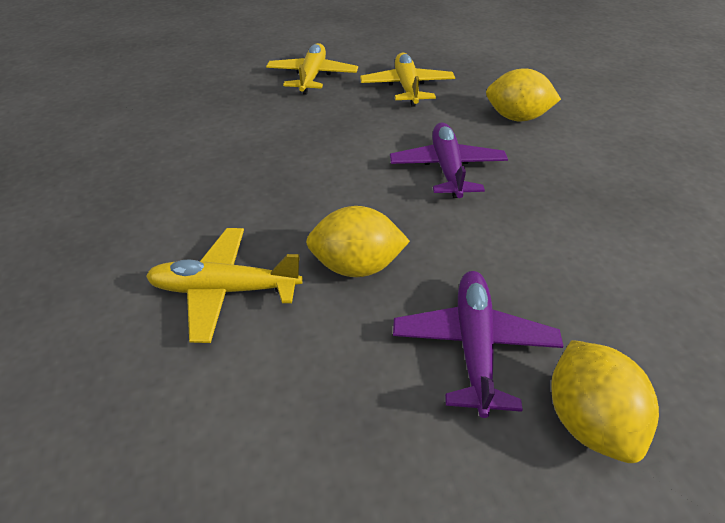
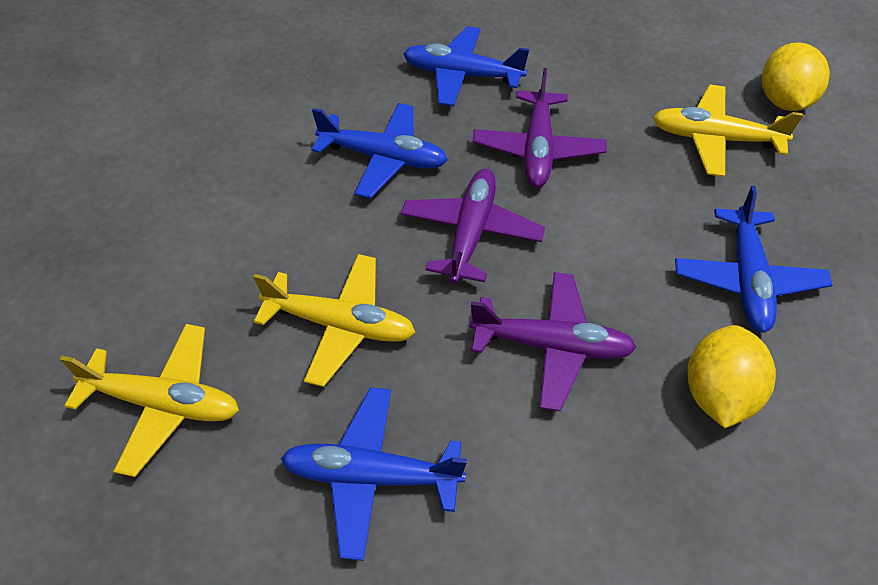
blue plane: none = 0 -> [281,387,467,561] [311,103,448,199] [403,26,529,106] [675,186,832,333] = 4
purple plane: [390,122,508,198] [393,271,564,418] = 2 -> [401,169,545,284] [469,272,637,411] [472,68,606,187] = 3
yellow lemon: [306,206,410,277] [486,68,561,121] [551,340,659,463] = 3 -> [687,325,776,428] [762,43,830,111] = 2

